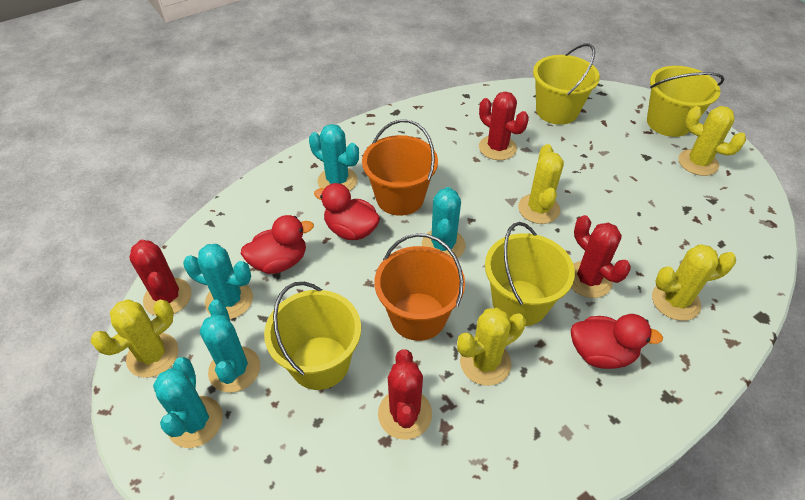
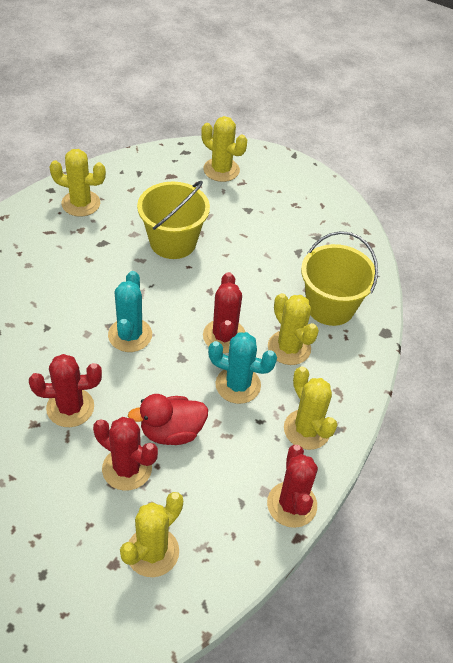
orange bucket: [362,119,438,216] [375,233,465,341] = 2 -> none = 0
red duck: [241,215,314,274] [314,183,380,240] [571,314,663,369] = 3 -> [128,394,208,445] = 1
turquoise cactus: [153,357,223,448] [183,244,253,319] [200,300,260,393] [309,124,359,191] [422,187,466,259] = 5 -> [108,271,152,352] [208,332,277,404] = 2
yellow bucket: [264,282,361,390] [485,222,575,326] [533,43,600,125] [647,66,724,137] = 4 -> [137,181,210,259] [301,231,378,326] = 2

